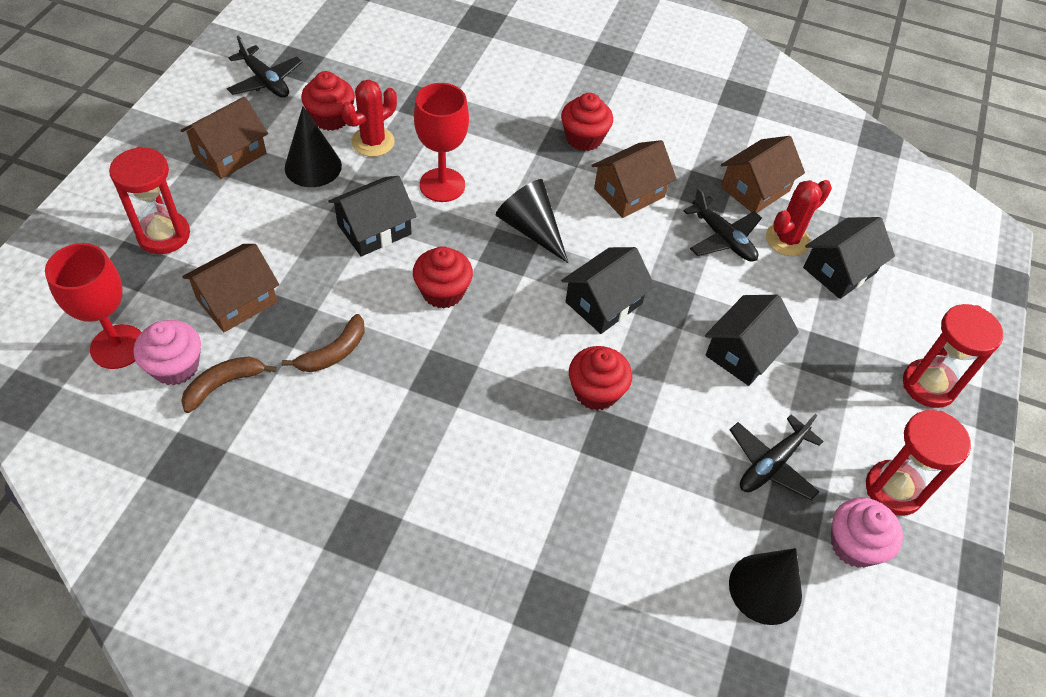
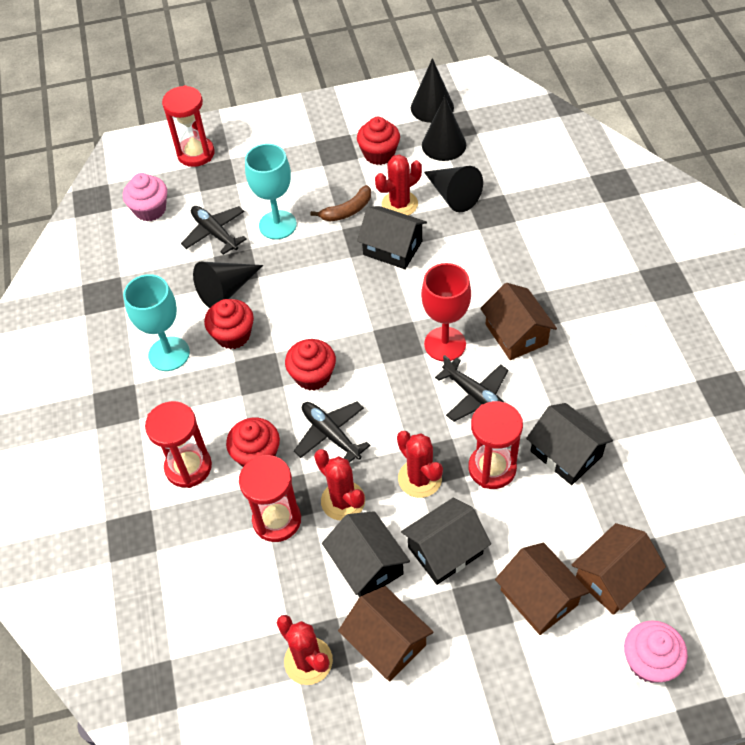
black cone: [285,106,342,187] [496,179,568,263] [729,548,802,625] = 3 -> [193,262,263,308] [411,58,454,123] [422,96,466,161] [424,166,483,212] = 4
brown banana: [181,357,276,413] [282,314,365,372] = 2 -> [310,185,371,221] = 1
red cactus: [341,80,397,157] [766,180,832,256] = 2 -> [277,615,333,685] [314,449,365,521] [375,154,422,216] [397,431,443,498] = 4
red goblet: [45,243,141,369] [414,83,469,202] = 2 -> [421,263,471,361] = 1
red hourglass: [109,147,190,254] [866,410,971,516] [903,304,1003,408] = 3 -> [145,401,212,488] [162,85,215,167] [239,455,301,542] [468,401,523,489] = 4
turquoise goblet: none = 0 -> [123,274,190,371] [245,143,297,240] = 2

